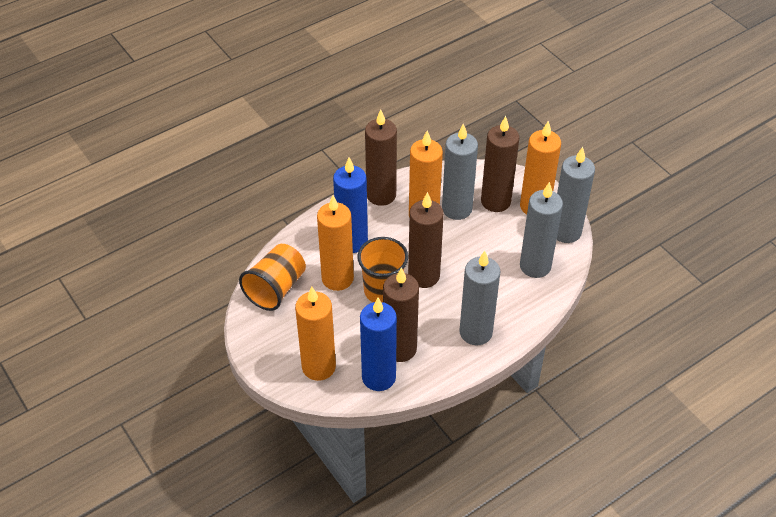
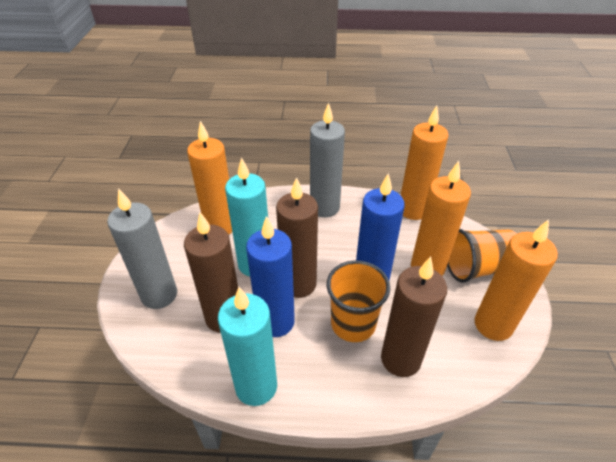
brown candle: [365,110,397,206] [383,267,419,362] [408,192,444,288] [481,116,519,212] = 4 -> [184,212,238,333] [276,177,318,298] [381,256,447,377] = 3
grey candle: [442,123,478,220] [459,251,501,345] [520,182,563,278] [557,147,595,243] = 4 -> [107,188,177,309] [310,102,345,217] = 2
turquoise candle: none = 0 -> [218,287,277,406] [225,157,268,276] = 2

